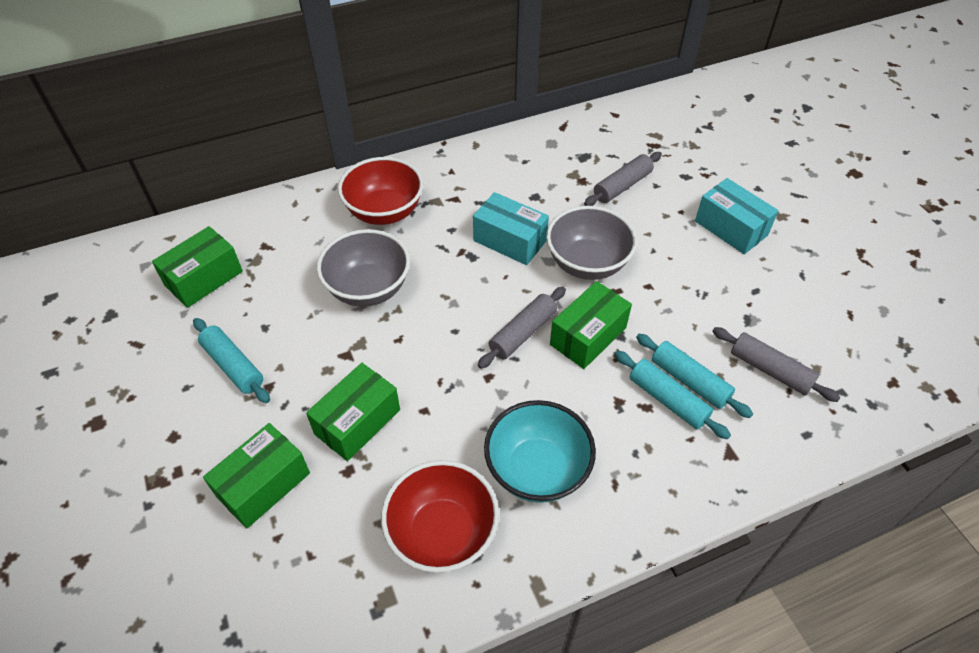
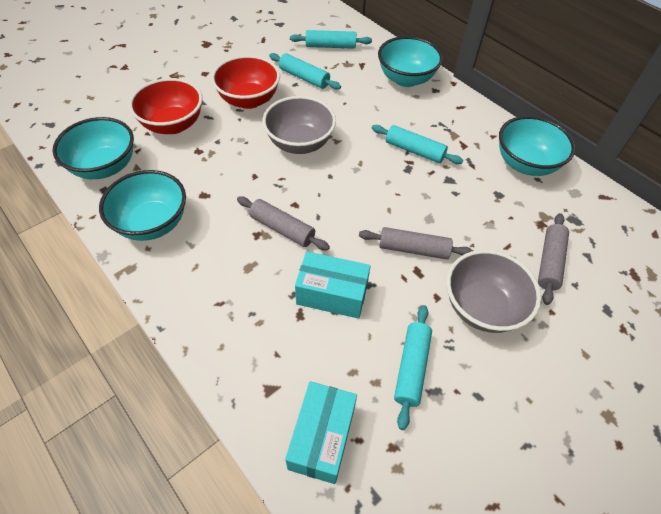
green box: [152,226,243,308] [203,423,310,528] [306,363,400,461] [550,281,632,369] = 4 -> none = 0
turquoise bowl: [484,400,596,503] = 1 -> [53,117,134,179] [99,170,186,241] [378,36,443,87] [499,116,575,176] = 4
turquoise rolling pin: [193,318,270,403] [615,351,731,439] [636,334,753,418] = 3 -> [269,53,341,90] [290,30,372,49] [372,125,463,164] [394,305,432,430] = 4

